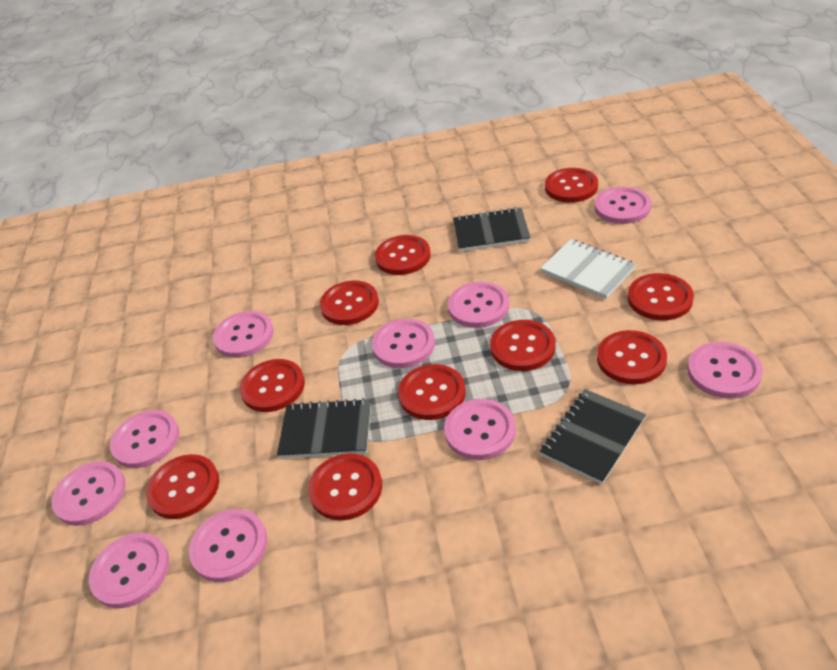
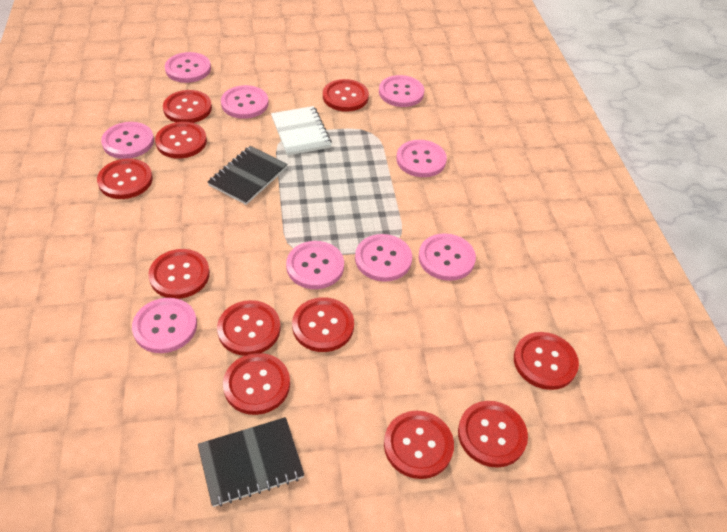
black notebook: [277,398,371,458] [453,207,530,252] [540,389,646,484] = 3 -> [198,417,304,507] [208,146,288,205] = 2
pink button: [51,461,126,526] [89,533,169,608] [110,410,179,468] [189,509,267,582] [213,311,274,358] [372,318,435,368] [444,399,516,460] [448,282,509,328] [594,187,651,224] [688,342,763,399] = 10 -> [101,122,154,159] [132,298,197,353] [165,52,211,83] [221,85,269,119] [286,241,344,289] [355,234,412,282] [379,75,424,107] [396,140,447,177] [419,233,476,281] = 9
red button: [146,454,219,519] [240,359,305,412] [308,453,382,521] [320,281,379,325] [375,235,431,275] [398,364,466,420] [490,320,555,371] [545,168,598,203] [597,330,667,384] [628,273,694,321] = 10 -> [97,159,153,199] [148,249,210,299] [155,122,207,159] [163,90,212,123] [217,300,281,356] [223,353,290,415] [292,297,354,352] [323,79,369,112] [384,411,454,479] [458,401,528,468] [514,332,579,390] = 11

